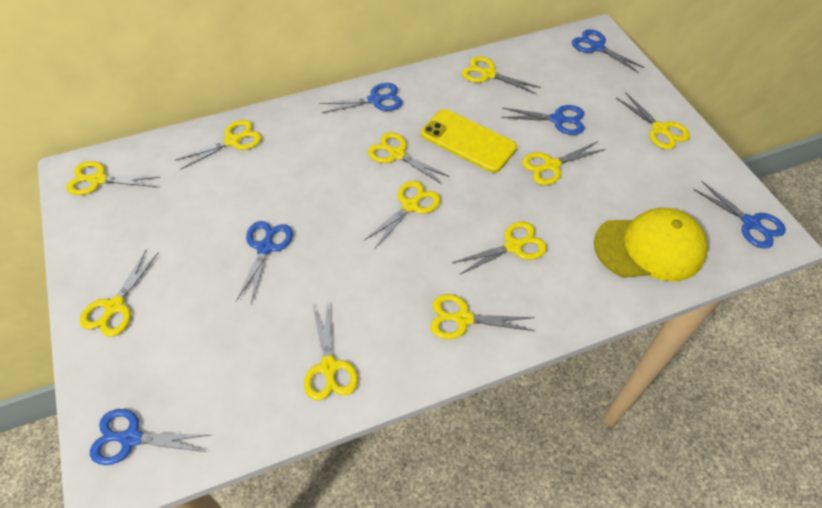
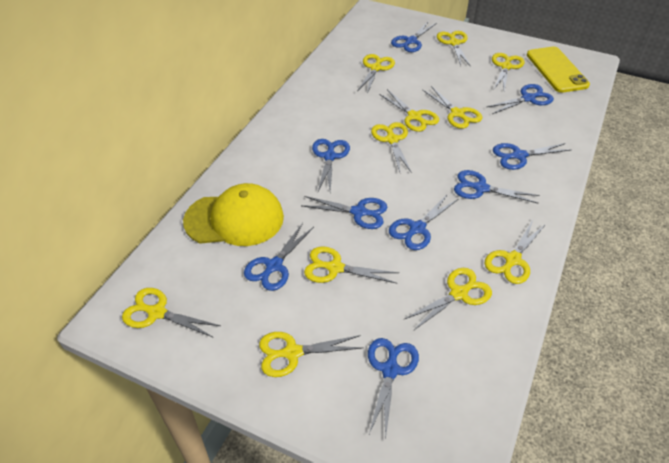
blue scissors: [90,409,210,465] [236,221,293,304] [320,83,402,113] [501,105,584,135] [572,29,645,73] [693,181,786,249] = 6 -> [244,223,314,291] [302,196,387,229] [312,139,350,192] [368,338,419,441] [389,194,458,250] [391,21,437,52] [454,170,539,203] [487,84,554,114] [493,143,570,170] = 9

